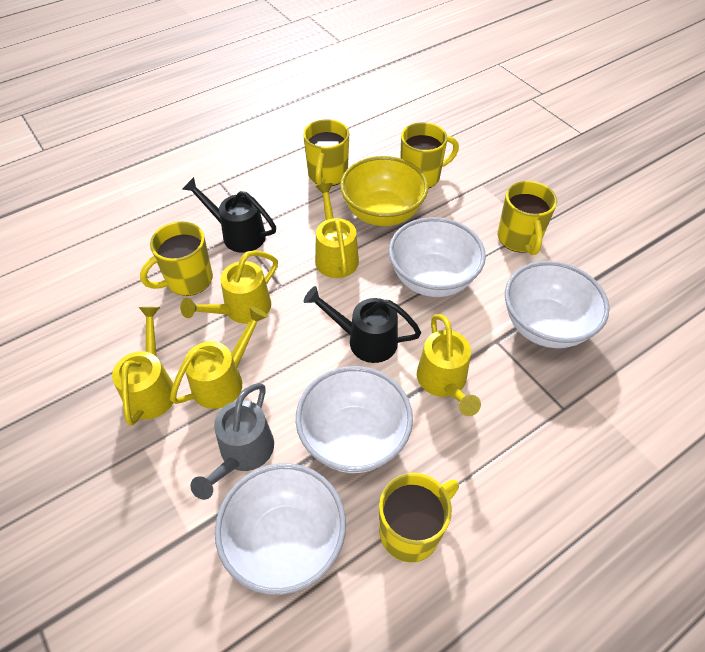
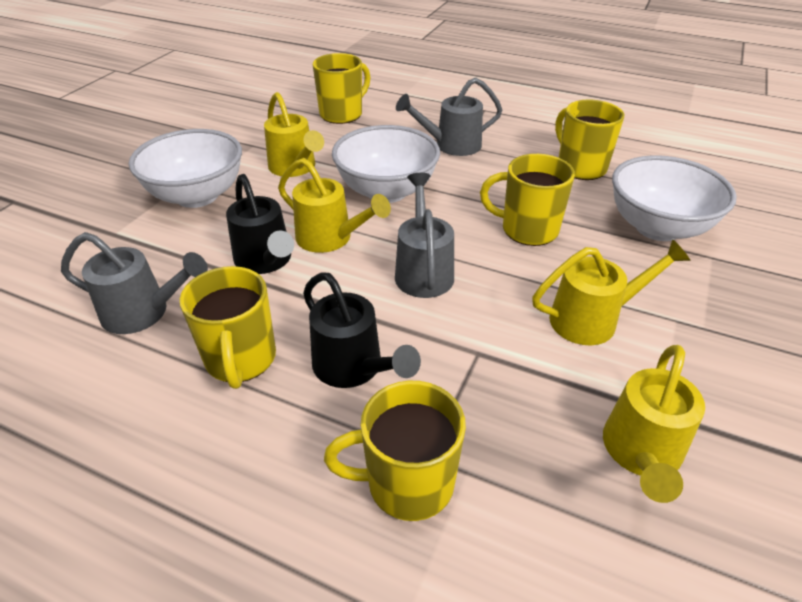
grey watering can: [191,383,274,500] = 1 -> [61,232,208,334] [395,173,454,298] [396,77,502,156] = 3
white bowl: [215,463,346,595] [296,366,413,473] [389,217,486,297] [505,261,610,348] = 4 -> [129,129,242,208] [332,125,440,203] [612,155,737,241] = 3
yellow bowl: [340,156,428,226] = 1 -> none = 0
yellow watering can: [112,307,173,426] [170,306,268,409] [180,250,278,324] [315,183,359,278] [417,314,481,416] = 5 -> [264,92,324,177] [278,158,391,253] [532,239,691,345] [603,345,705,503] = 4

